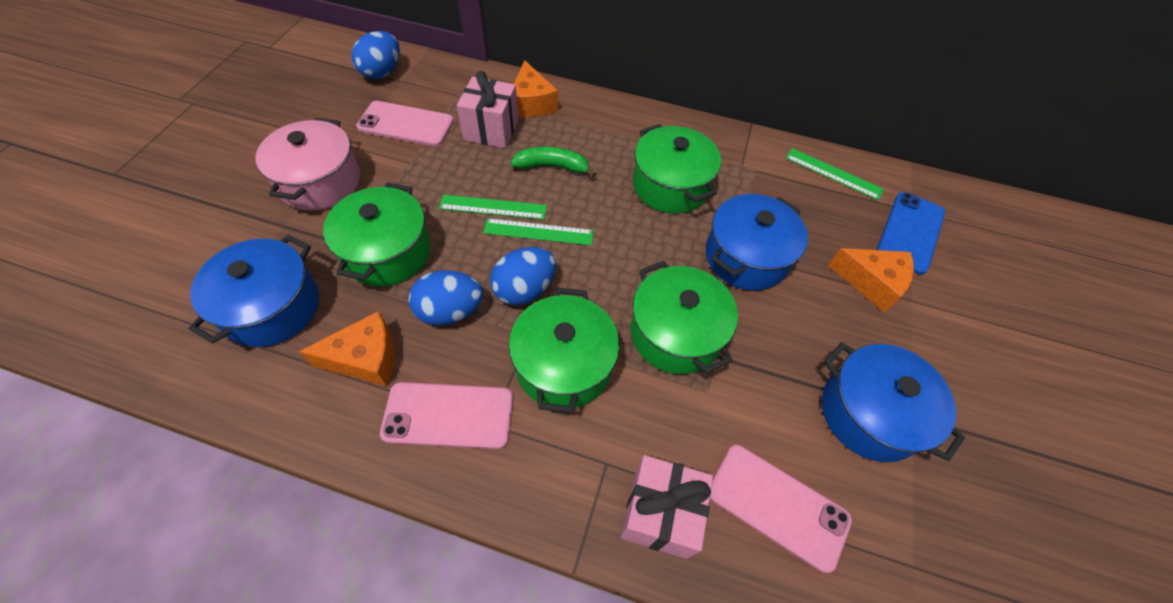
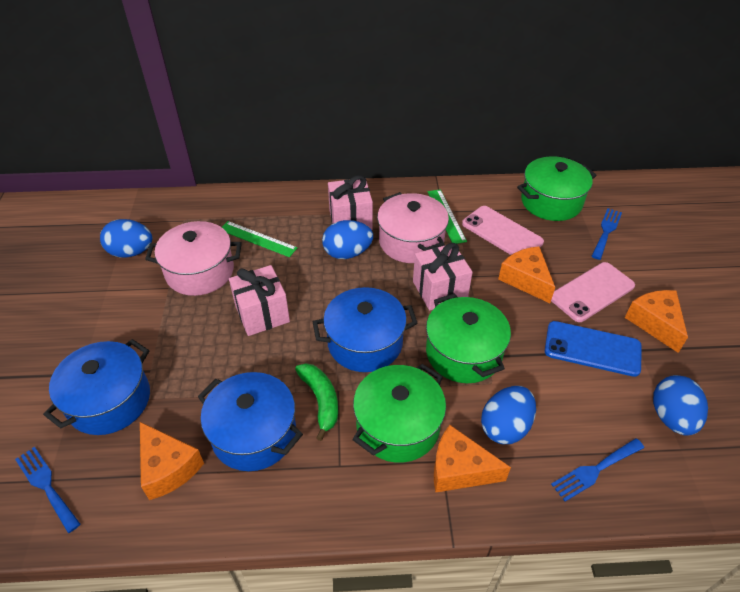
blue egg: [351,31,400,79] [408,271,483,326] [490,247,556,305] = 3 -> [100,219,152,258] [322,220,373,259] [481,386,536,444] [653,375,708,435] = 4
blue fork: none = 0 -> [15,447,81,533] [551,438,644,502] [592,208,622,260] = 3
green pot: [323,182,431,286] [509,288,620,413] [631,261,738,374] [633,124,721,214] = 4 -> [352,364,446,463] [426,293,511,383] [517,156,597,221] = 3
green ruler: [439,195,547,220] [483,218,594,245] [786,148,884,200] = 3 -> [222,221,298,257] [427,189,467,244] = 2
orange cheese: [299,311,395,386] [514,60,558,117] [828,248,914,312] = 3 -> [140,422,204,500] [434,425,511,493] [498,246,555,303] [625,290,688,353] = 4
pink gift: [457,71,519,148] [620,455,713,559] = 2 -> [229,265,290,336] [328,175,373,230] [413,243,473,311] = 3
pink phone: [356,101,454,146] [380,382,513,449] [710,445,852,573] = 3 -> [462,206,544,255] [551,262,635,322] = 2
pink pot: [255,118,360,211] = 1 -> [145,221,242,296] [377,192,449,263] = 2

